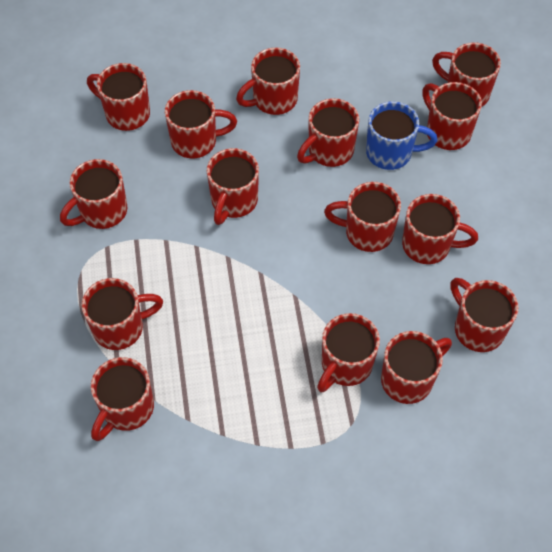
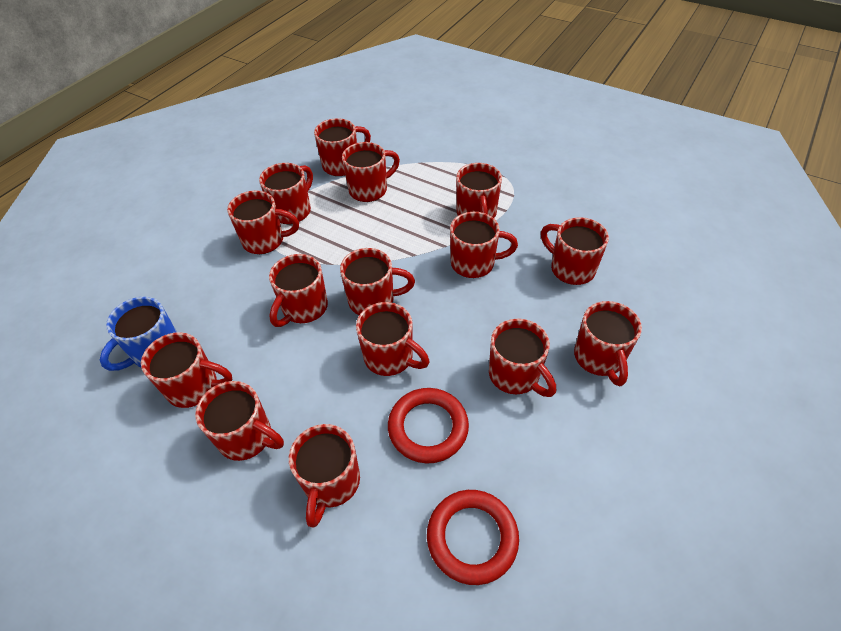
red ring: none = 0 -> [388,388,469,464] [427,490,519,585] = 2

